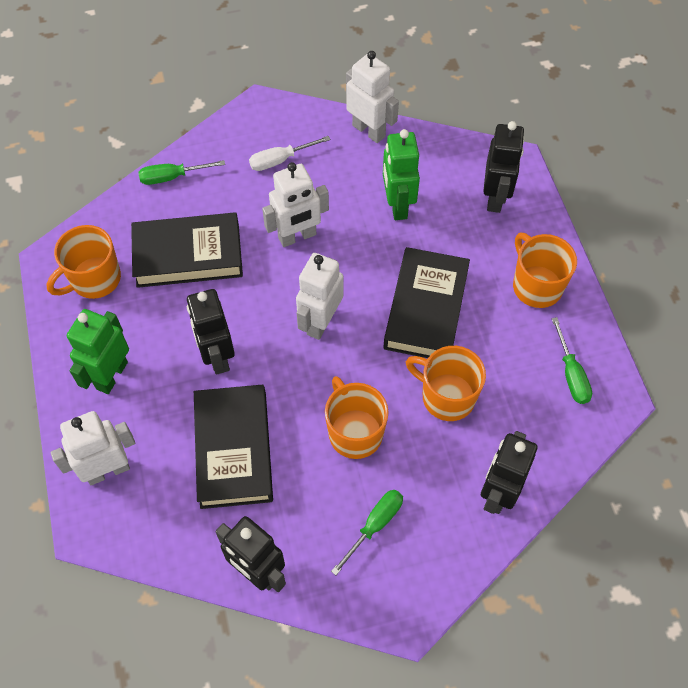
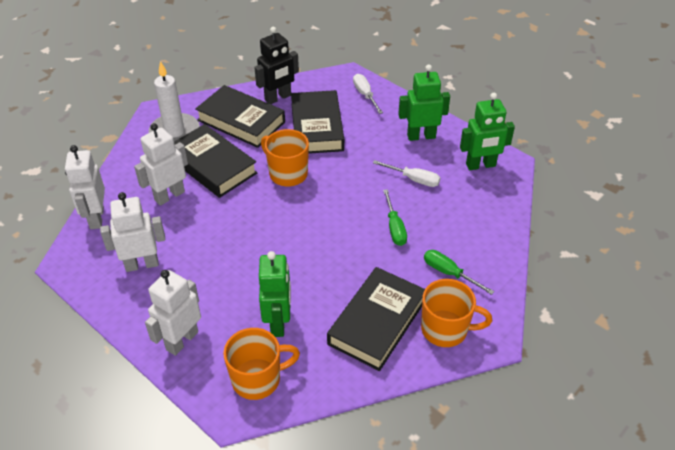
black book: [131,212,243,288] [194,385,273,509] [384,247,470,358] = 3 -> [174,124,257,198] [195,85,285,148] [291,90,344,154] [327,267,425,371] = 4
black robot: [187,289,235,375] [215,516,286,592] [481,431,537,514] [483,121,525,213] = 4 -> [254,27,299,104] = 1
green robot: [67,309,129,394] [383,129,420,220] = 2 -> [259,251,291,337] [398,64,450,141] [460,93,515,170] = 3
green screwdriver: [139,160,225,185] [331,490,403,575] [552,317,592,404] = 3 -> [383,189,407,246] [424,250,494,295] = 2
orange mug: [47,225,121,299] [325,376,389,459] [406,346,486,421] [513,233,577,308] = 4 -> [223,328,300,400] [261,129,309,187] [421,279,492,347] = 3
white candle: none = 0 -> [149,61,200,141] = 1
white screwdriver: [249,136,330,171] = 1 -> [353,74,383,114] [373,160,440,187] = 2

